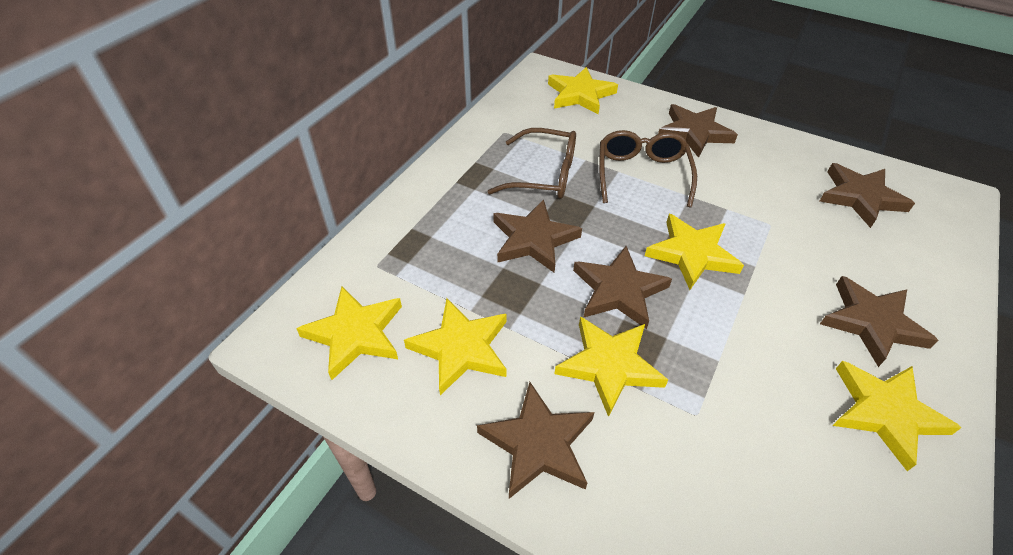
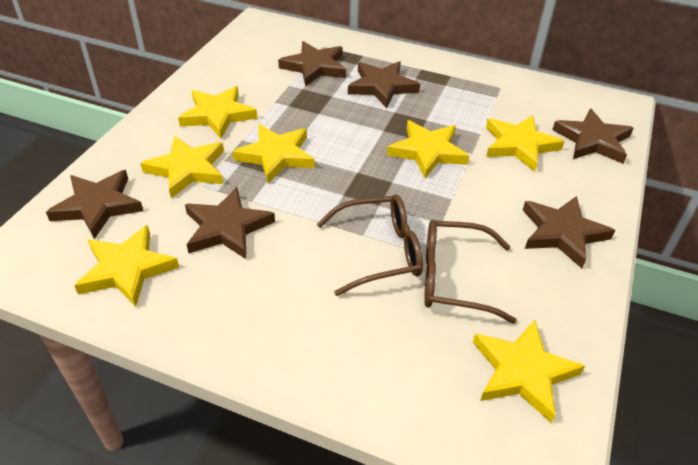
yellow star: [296,286,402,380] [404,298,506,395] [548,67,618,114] [554,316,668,417] [645,214,744,290] [832,361,962,471] = 6 -> [74,225,179,307] [140,136,224,198] [178,86,257,139] [232,124,315,183] [387,120,470,178] [473,320,585,423] [486,115,565,172] = 7

